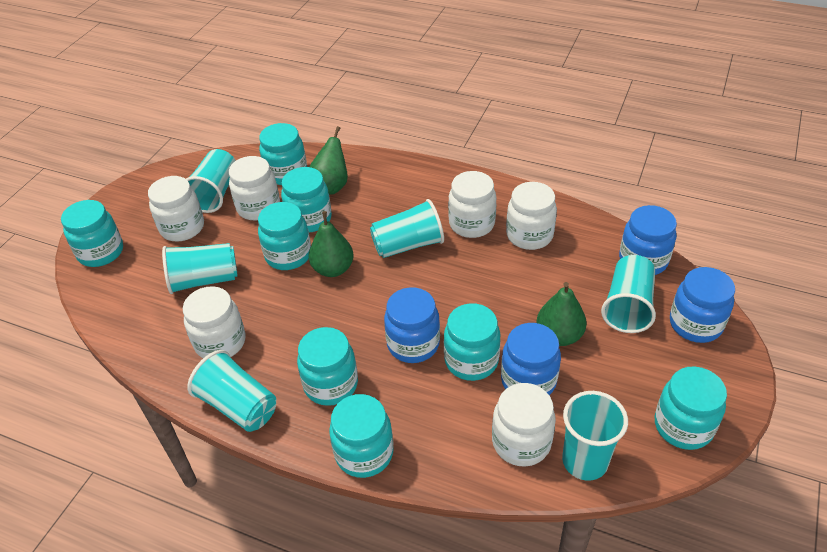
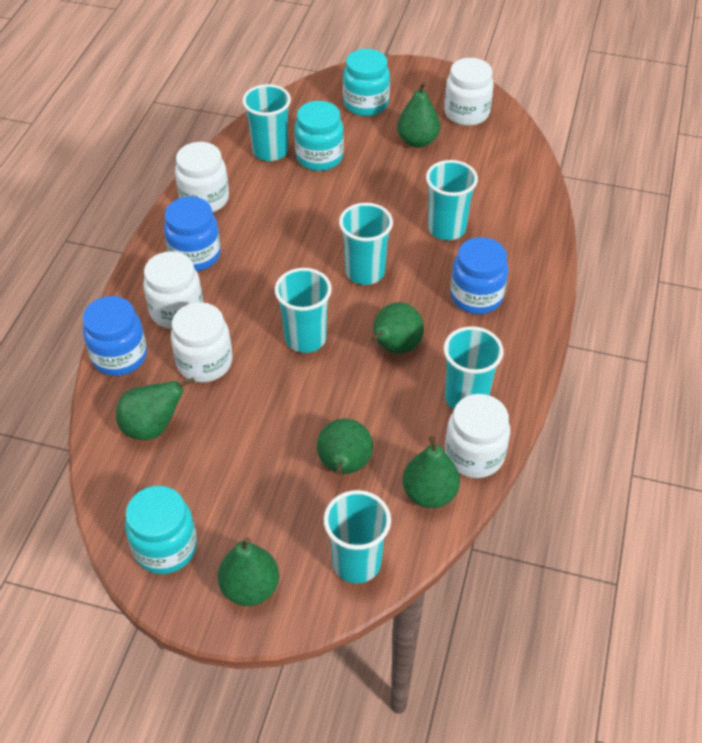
blue jar: [384,287,440,363] [501,323,561,395] [619,205,677,275] [670,267,735,343] = 4 -> [83,296,147,376] [164,197,221,271] [450,237,508,314] = 3
green pear: [309,126,348,195] [309,211,354,277] [536,282,587,346] = 3 -> [116,378,195,440] [218,537,279,606] [317,419,373,475] [371,302,424,354] [397,81,440,148] [402,436,460,508] = 6
turquoise jar: [61,200,123,267] [258,202,311,270] [259,123,307,185] [281,167,332,233] [297,327,358,406] [329,394,394,478] [444,303,500,381] [655,366,727,450] = 8 -> [125,486,197,574] [294,101,344,171] [343,49,390,116] = 3
white jar: [148,176,204,241] [183,286,245,358] [229,156,280,221] [448,171,497,238] [492,383,556,467] [506,182,557,250] = 6 -> [143,251,203,329] [171,302,232,382] [175,142,229,212] [444,58,494,126] [445,394,510,478] = 5

